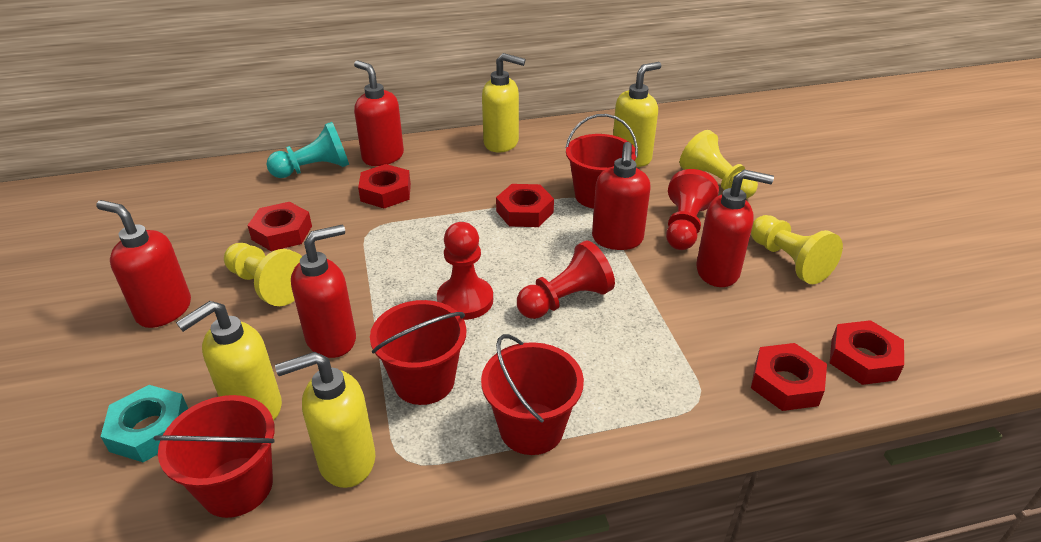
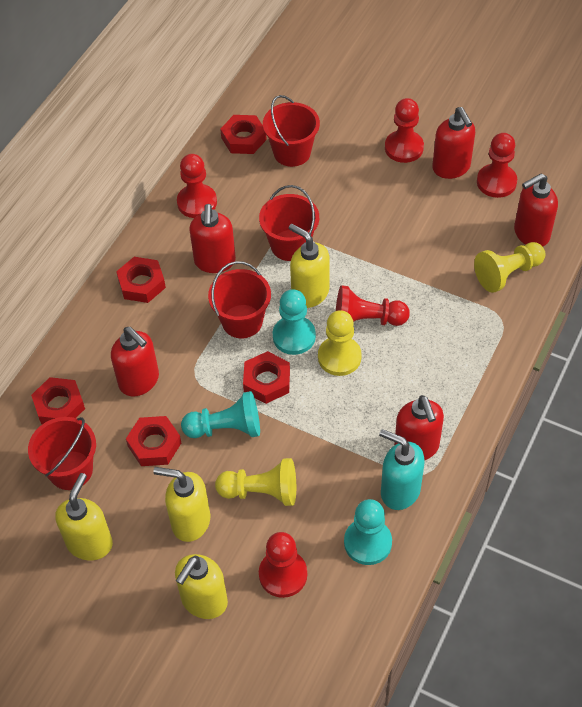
red pawn: [437,222,493,320] [517,240,615,319] [666,169,719,250] = 3 -> [177,154,217,218] [259,532,307,598] [336,285,410,326] [385,98,424,163] [477,133,517,198] = 5
turquoise nut: [101,385,188,462] = 1 -> none = 0
turquoise pawn: [266,122,349,178] = 1 -> [181,391,260,438] [273,289,316,355] [344,499,392,565] = 3
turquoise soap dispenser: none = 0 -> [379,429,424,510] = 1

